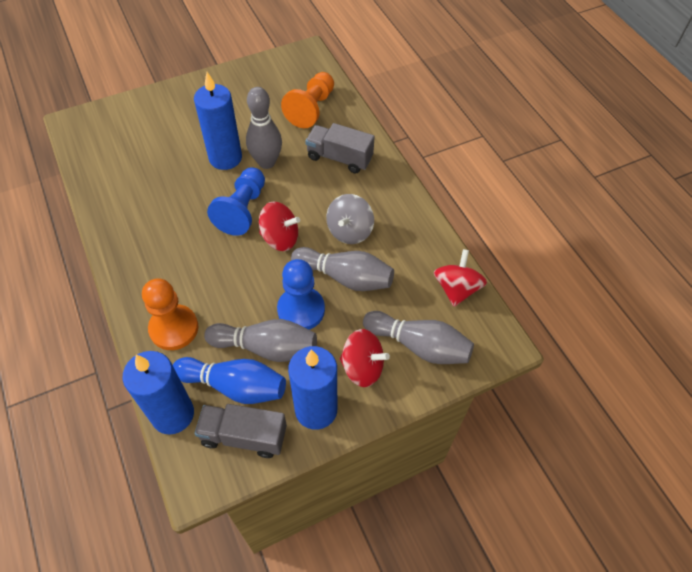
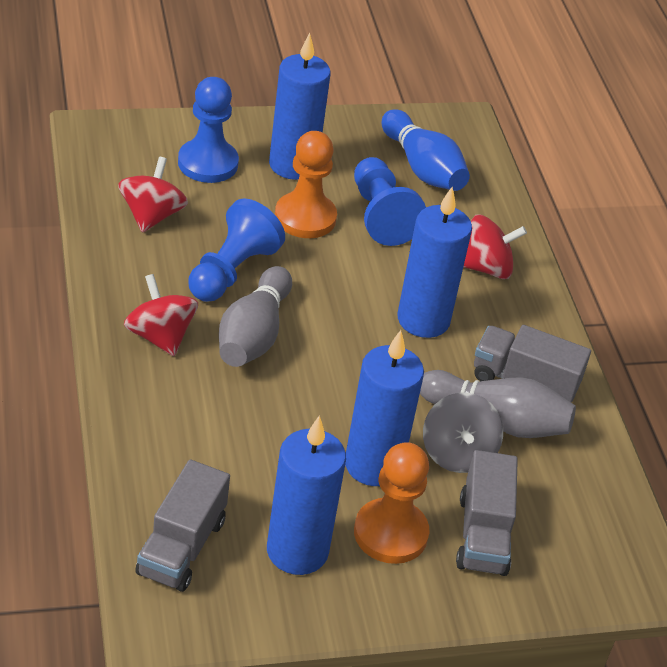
blue candle: [122,351,194,435] [194,72,242,170] [288,346,337,430] = 3 -> [267,415,346,575] [269,33,331,180] [345,330,424,486] [397,187,472,338] = 4
blue pawn: [207,168,265,236] [277,259,325,330] = 2 -> [178,77,239,183] [188,198,285,302] [354,157,426,246] = 3
grey bowling pin: [204,319,317,362] [246,87,282,169] [291,247,394,291] [363,311,474,364] = 4 -> [219,266,292,367] [420,370,576,438] = 2
grey truck: [194,404,287,458] [305,123,375,174] = 2 -> [135,459,230,592] [456,450,518,576] [474,325,591,403] = 3

